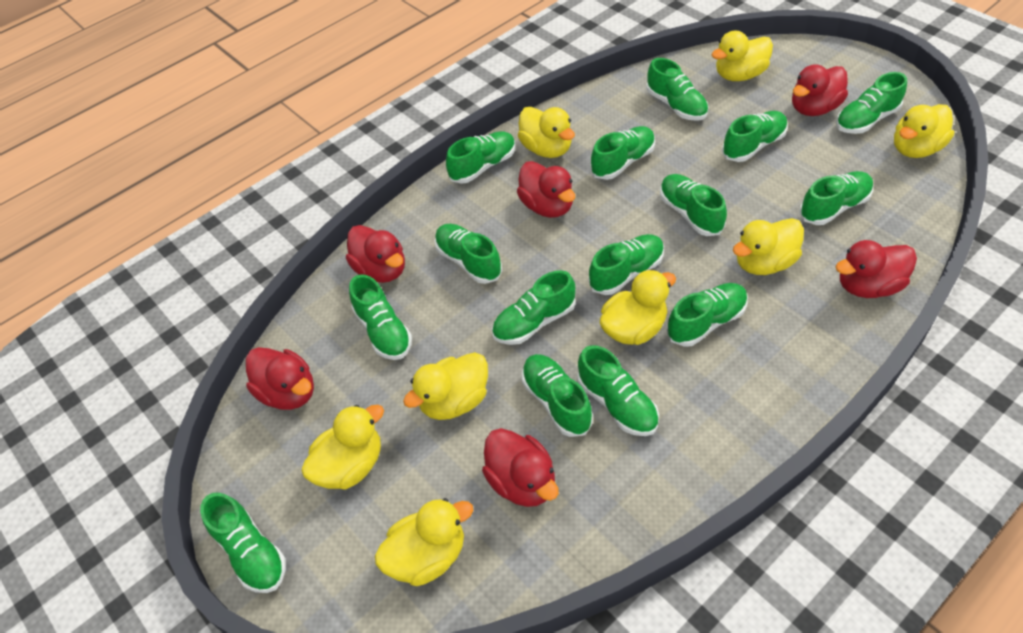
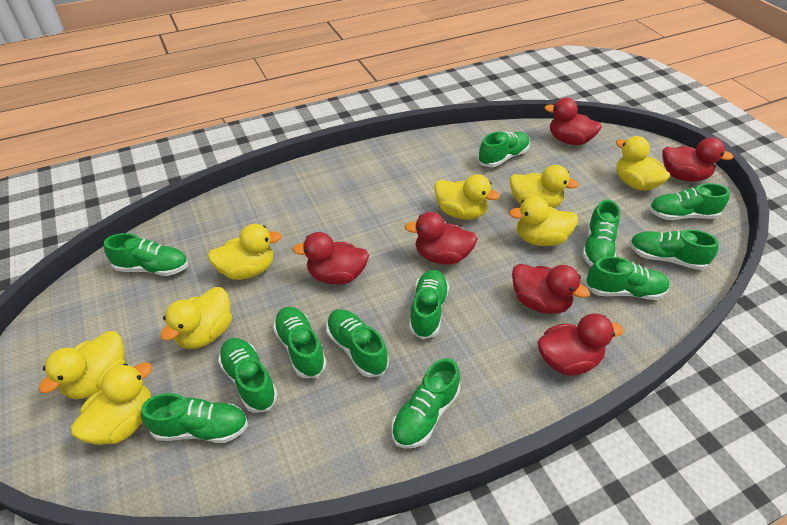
green shoe: [200,492,286,593] [349,274,412,360] [435,224,502,284] [446,131,516,184] [492,270,576,345] [522,354,593,437] [577,345,659,436] [589,234,664,295] [590,126,655,180] [646,58,709,121] [660,174,727,236] [666,283,748,347] [722,111,788,162] [799,171,873,225] [836,72,907,134] = 15 -> [104,233,188,276] [141,393,248,443] [218,338,278,413] [273,307,327,378] [326,309,389,378] [391,358,460,449] [409,270,449,339] [478,131,530,167] [582,200,620,267] [585,256,670,300] [629,229,719,270] [649,183,730,220] = 12

